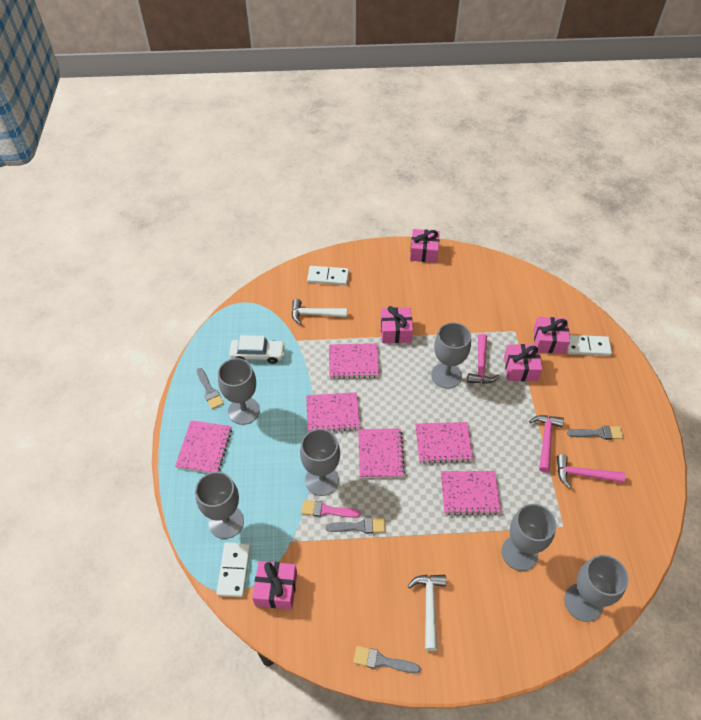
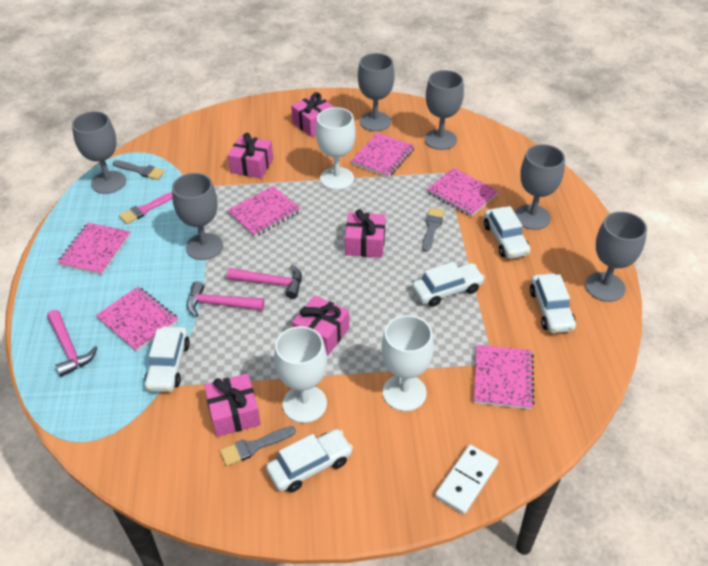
grey brush: [196,368,224,409] [326,517,385,534] [353,646,420,673] [567,426,623,440] = 4 -> [113,160,165,180] [220,426,296,466] [422,208,445,252] = 3
white car: [229,335,285,364] = 1 -> [144,326,190,392] [266,429,353,492] [412,262,485,307] [484,206,530,259] [530,273,576,333] = 5
white domino: [216,542,251,597] [307,266,349,285] [567,335,612,356] = 3 -> [435,445,498,515] = 1
white goblet: none = 0 -> [274,326,327,423] [316,107,356,190] [382,315,434,411] = 3
white hammer: [292,299,347,325] [408,575,446,651] = 2 -> none = 0

